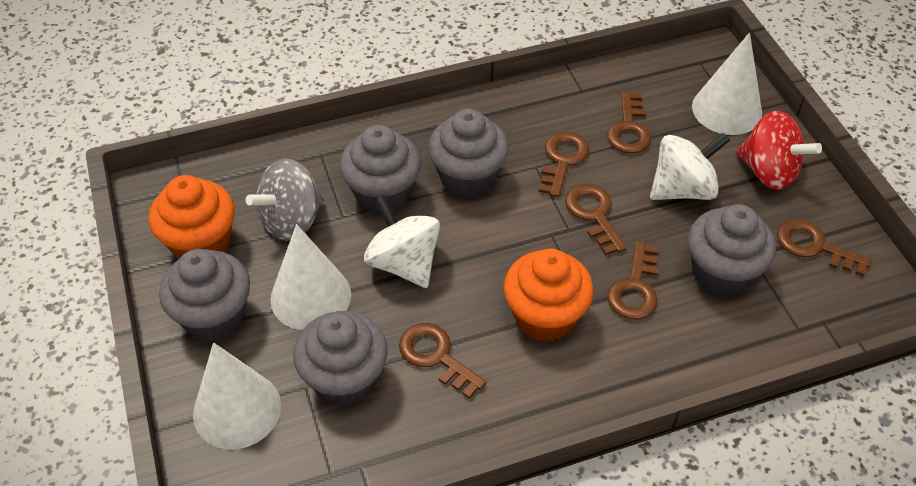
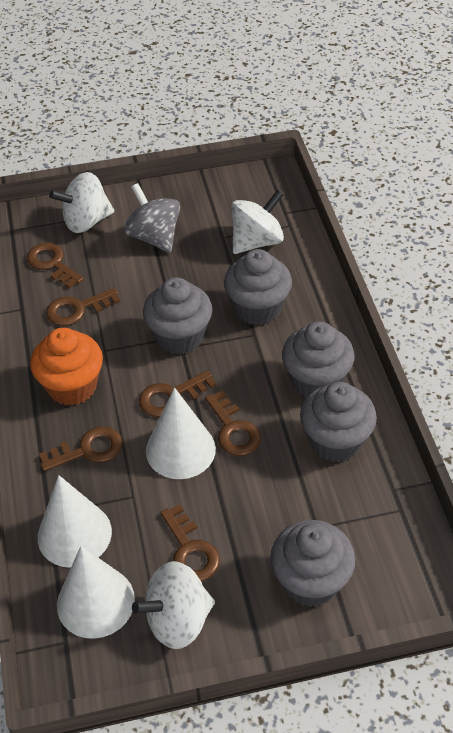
orange cupcake: [149,175,235,259] [503,248,594,342] = 2 -> [30,327,103,406] = 1
red spinning top: [736,111,822,190] = 1 -> none = 0
white spinning top: [364,195,440,288] [650,133,731,200] = 2 -> [49,172,114,233] [132,561,215,649] [231,190,284,254] = 3

